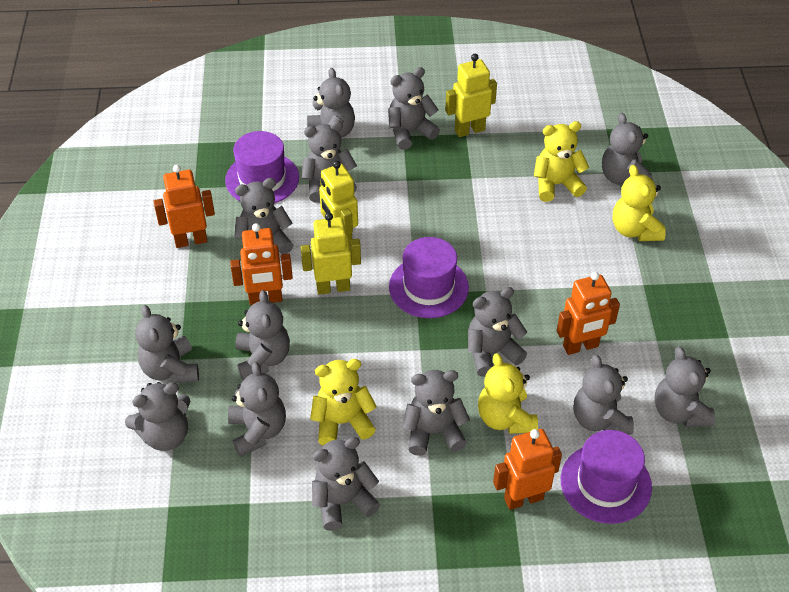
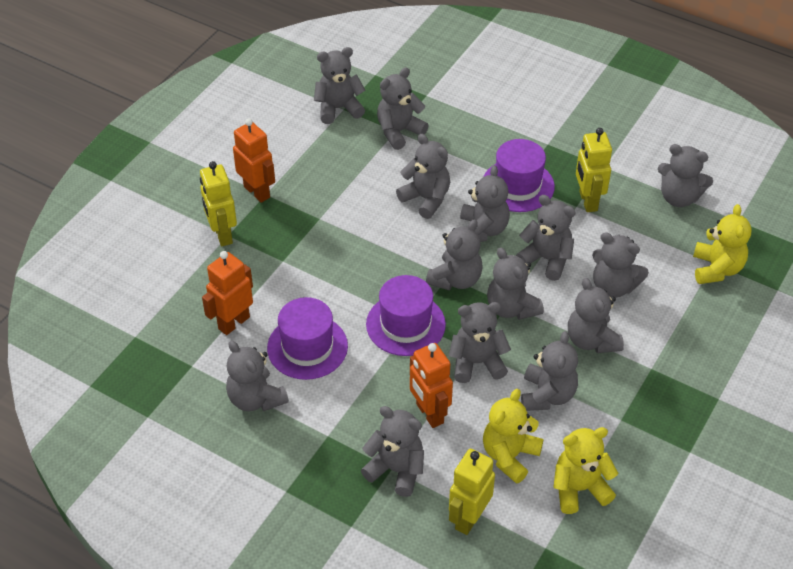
orange robot: [153,165,215,248] [230,223,293,305] [493,429,562,510] [557,272,620,355] = 4 -> [202,251,253,335] [233,118,275,203] [410,343,453,428] = 3
yellow teddy bear: [310,359,377,446] [478,353,538,434] [534,121,589,202] [613,165,666,241] = 4 -> [483,389,543,484] [553,427,618,514] [693,204,752,284] = 3

